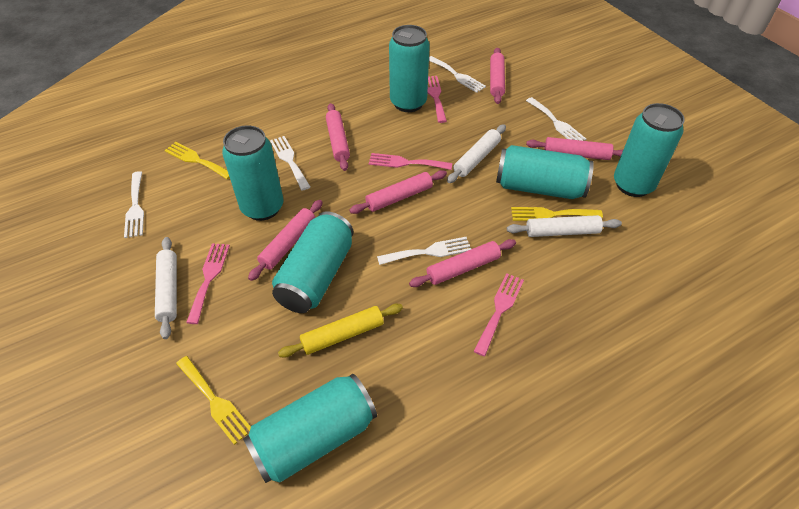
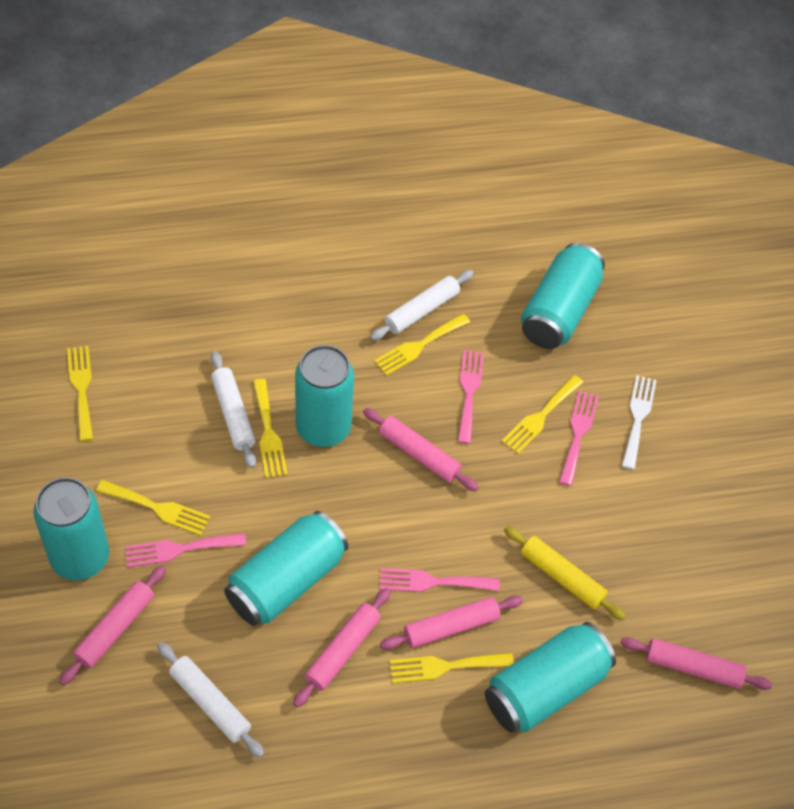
pink rolling pin: [248,200,323,281] [326,103,350,171] [349,170,447,214] [409,239,516,287] [490,48,505,104] [526,137,624,160] = 6 -> [59,565,166,685] [293,588,391,707] [363,408,478,491] [380,596,523,650] [620,637,772,690] = 5
turquoise can: [222,125,283,221] [243,374,377,483] [272,211,354,313] [389,25,430,112] [496,145,594,199] [614,103,685,197] = 6 -> [34,477,109,580] [224,511,348,626] [295,345,354,447] [485,622,616,733] [521,243,605,349] = 5
white fork: [124,171,144,238] [270,136,310,190] [377,237,471,265] [429,56,486,93] [526,97,586,141] = 5 -> [622,375,657,470] = 1
yellow fork: [164,142,230,179] [176,356,251,445] [511,207,603,221] = 3 -> [67,346,93,441] [96,480,210,535] [253,379,287,478] [374,314,470,376] [390,653,514,683] [502,375,584,454] = 6

